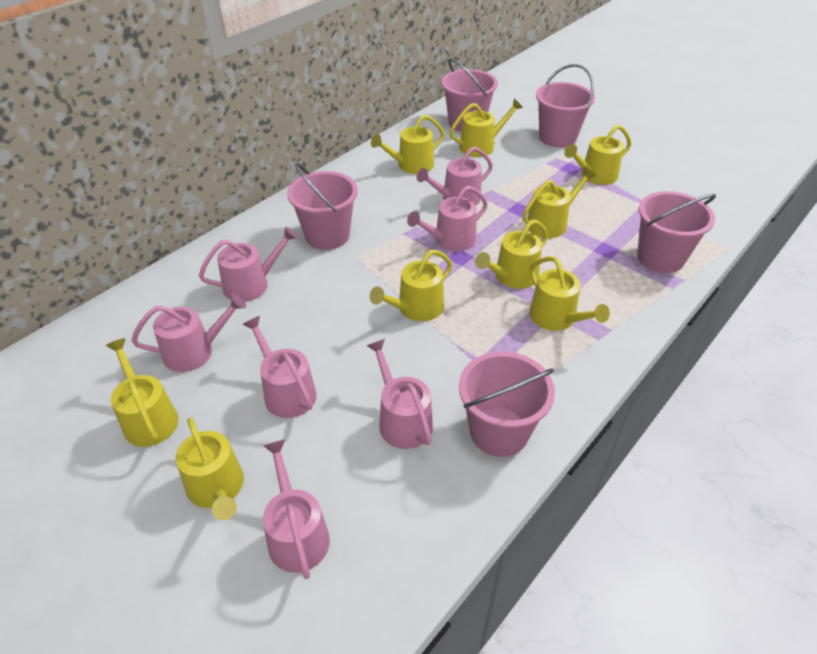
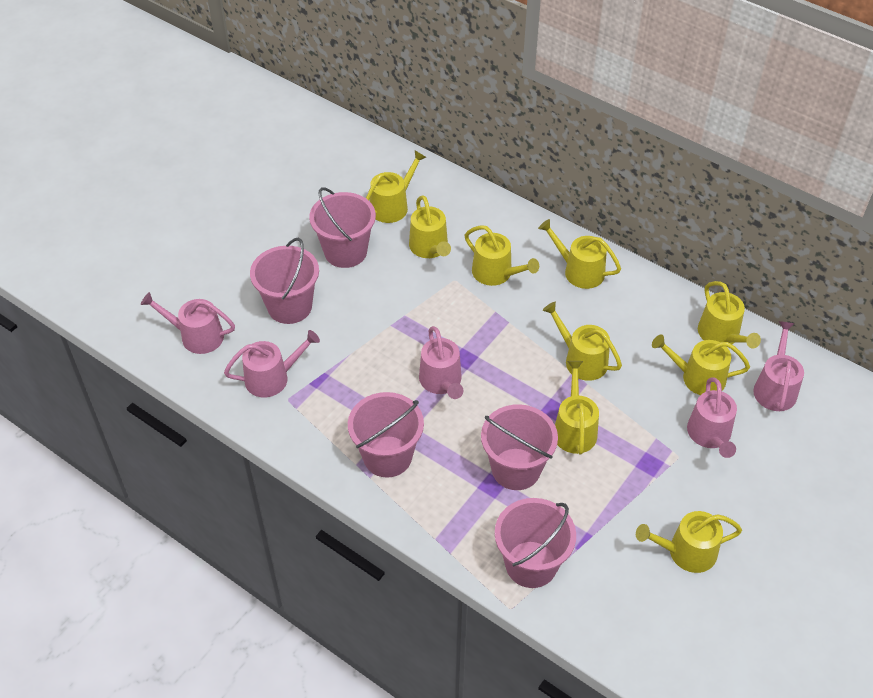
pink watering can: [132,294,246,372] [199,227,298,302] [243,316,317,418] [263,440,330,579] [367,339,433,449] [407,186,488,251] [416,147,493,205] = 7 -> [141,292,235,354] [224,330,320,397] [419,326,463,399] [687,377,737,458] [753,321,804,411] = 5

